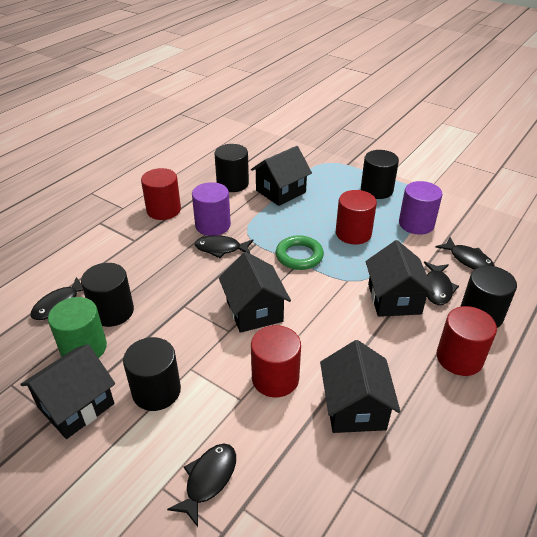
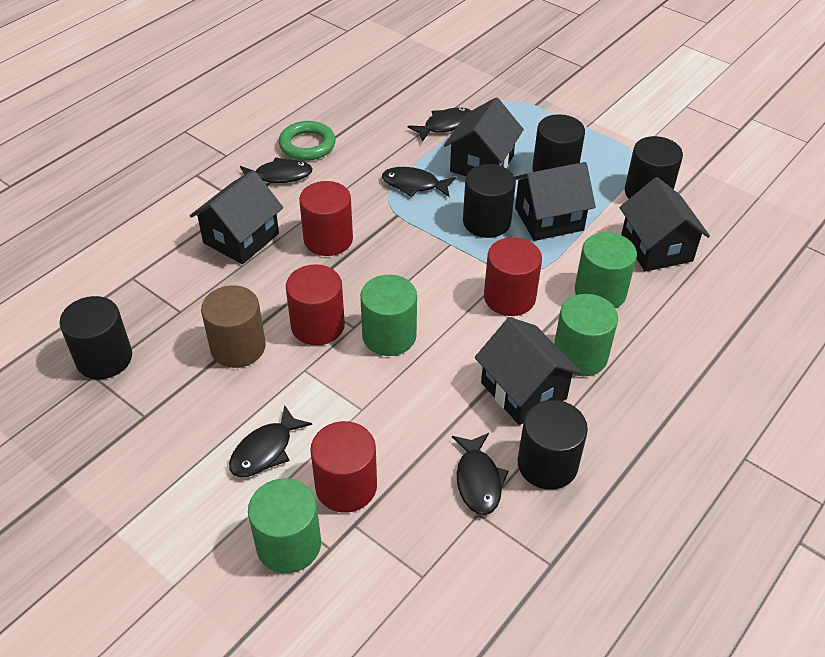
brown cylinder: none = 0 -> [201,285,266,368] = 1
green cylinder: [48,297,107,358] = 1 -> [248,478,321,573] [360,275,417,356] [554,294,618,376] [575,232,637,308] = 4
purple cylinder: [192,182,231,236] [399,181,442,235] = 2 -> none = 0

